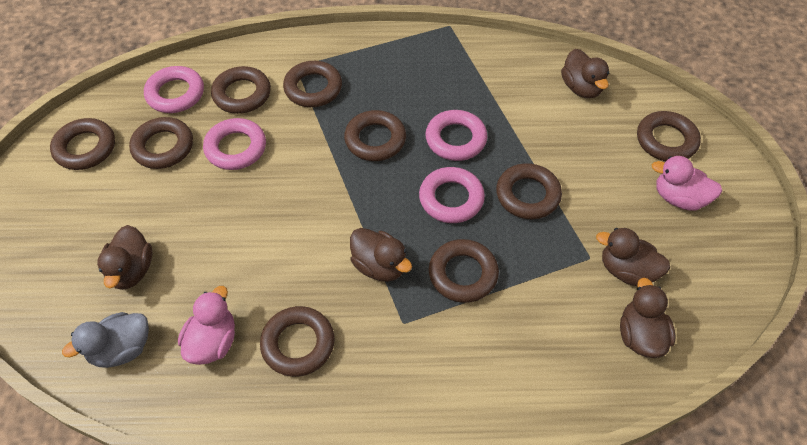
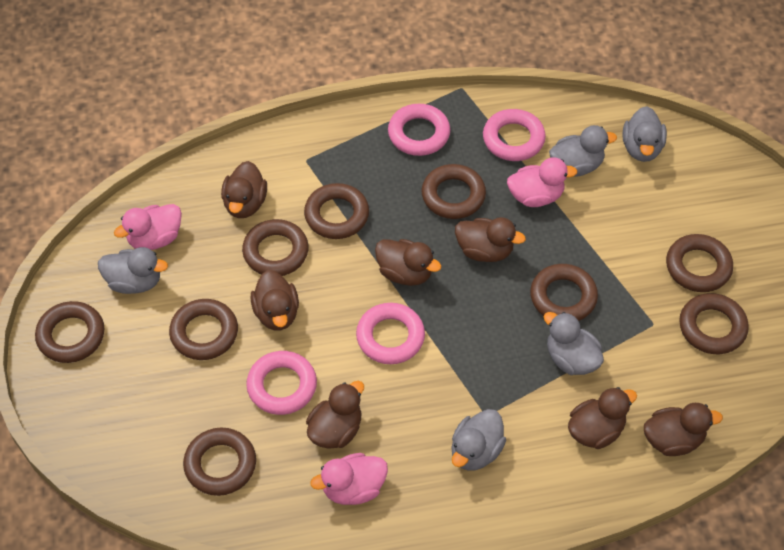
brown duck: [97,225,152,290] [350,228,412,282] [561,49,609,98] [596,228,670,286] [620,278,675,358] = 5 -> [221,161,267,218] [250,270,299,331] [306,381,364,449] [375,239,441,286] [455,217,526,262] [568,387,637,449] [644,403,723,456] = 7
grey duck: [62,312,149,368] = 1 -> [98,247,168,294] [452,409,506,471] [544,312,604,375] [549,125,617,176] [623,106,667,162] = 5
pink duck: [178,286,235,365] [652,156,722,211] = 2 -> [114,204,182,250] [310,453,388,505] [507,157,577,207] = 3

